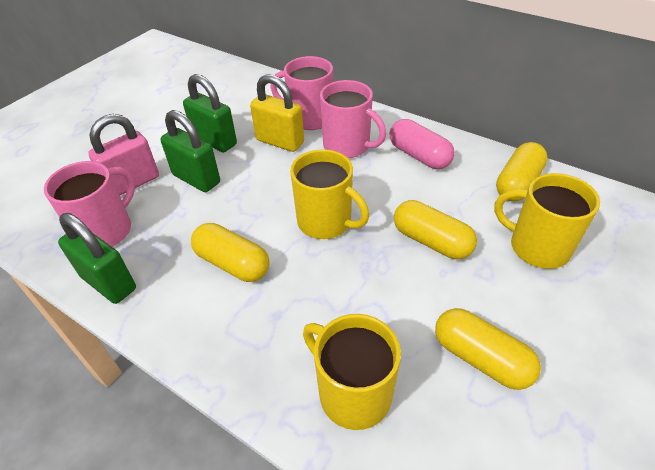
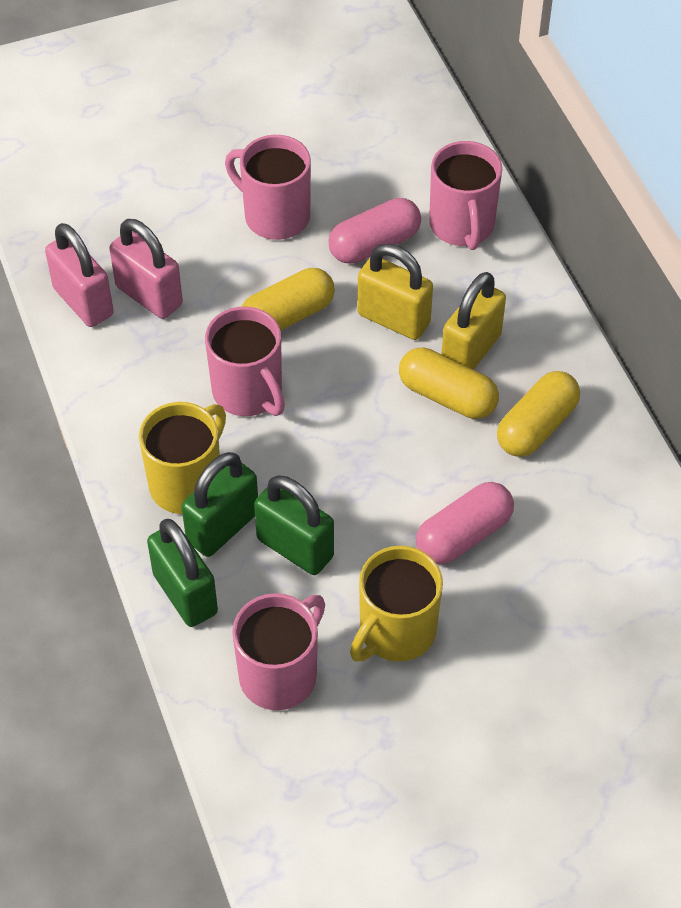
pink capsule: [390,119,455,169] = 1 -> [329,198,421,264] [416,482,514,564] = 2
pink mug: [44,161,135,247] [270,56,333,130] [320,80,386,158] = 3 -> [205,307,285,416] [225,135,311,240] [232,593,325,710] [429,141,502,250] = 4
pink padlock: [88,114,159,195] = 1 -> [45,223,114,327] [109,219,183,319] = 2
yellow capsule: [191,223,270,282] [394,200,477,259] [435,308,541,390] [496,142,548,201] = 4 -> [241,268,335,331] [399,348,499,419] [497,371,580,457] = 3
yellow mug: [290,149,369,239] [303,314,401,430] [494,173,600,269] = 3 -> [139,402,226,514] [350,546,443,662] = 2
yellow padlock: [250,74,304,152] = 1 -> [357,244,433,340] [442,272,506,370] = 2

